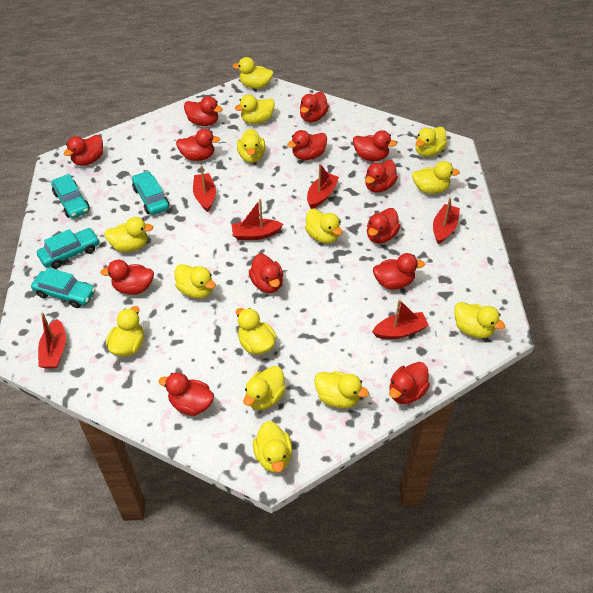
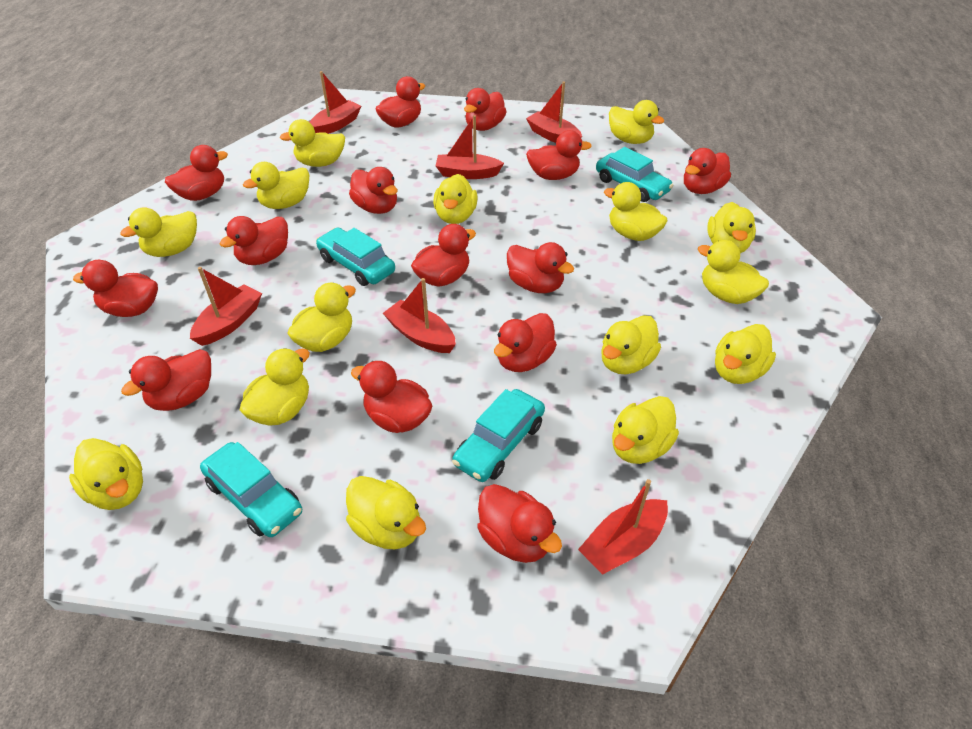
red duck: [64,135,103,166] [100,260,154,295] [158,372,214,416] [176,129,220,161] [184,96,223,126] [249,254,283,293] [287,130,327,160] [300,92,329,122] [353,130,397,161] [365,160,398,193] [367,208,400,243] [373,253,425,289] [389,362,430,404] = 13 -> [73,260,158,317] [121,349,211,411] [165,145,228,201] [219,216,288,265] [349,167,397,214] [351,361,432,433] [376,76,425,127] [411,224,476,287] [464,88,507,131] [477,484,562,563] [494,313,557,372] [507,242,574,293] [526,130,592,180] [684,148,731,194] = 14
yellow duck: [104,217,154,252] [106,306,144,357] [175,264,216,299] [233,57,273,89] [235,94,275,124] [236,308,277,355] [237,128,265,163] [243,366,286,410] [253,421,292,473] [305,209,342,243] [314,371,369,408] [412,161,460,194] [416,127,447,157] [454,302,505,338] = 14 -> [69,438,143,510] [120,207,197,257] [240,348,310,426] [243,162,309,209] [280,119,345,167] [287,283,356,352] [346,476,426,549] [433,174,478,224] [601,315,661,374] [604,182,668,241] [609,100,664,144] [612,396,679,464] [698,240,769,304] [707,202,756,253] [715,324,776,384] = 15

